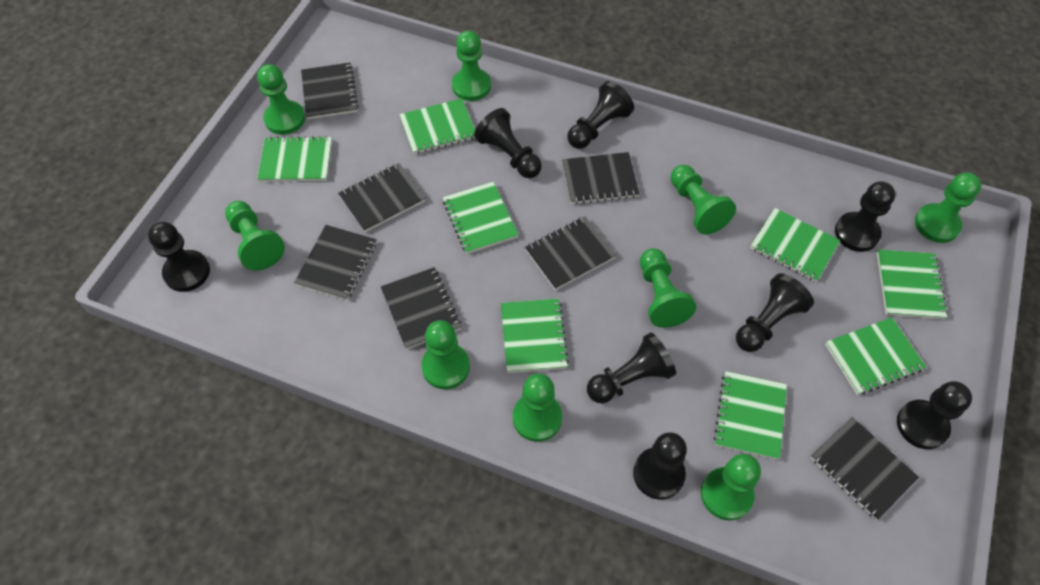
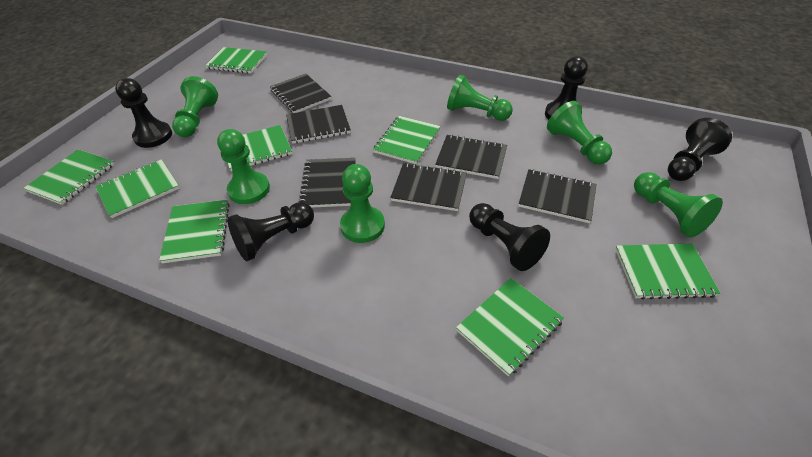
black notebook: [294,225,377,300] [301,63,358,119] [338,163,426,232] [381,267,461,350] [525,216,616,290] [562,152,640,205] [811,417,919,520] = 7 -> [270,74,331,113] [286,105,351,144] [299,158,356,208] [390,163,467,211] [435,134,507,179] [519,169,596,223] = 6
black pawn: [148,222,210,292] [474,108,542,178] [567,81,634,149] [587,332,676,404] [633,432,687,500] [736,273,814,352] [835,182,895,252] [897,381,972,449] = 8 -> [115,78,172,148] [227,202,314,261] [469,203,550,271] [545,56,588,120] [668,118,732,181] = 5
green pawn: [225,201,285,271] [257,64,305,135] [421,320,470,389] [452,31,491,101] [513,373,562,442] [640,248,696,328] [670,165,736,235] [701,454,761,520] [915,173,981,243] = 9 -> [172,76,218,137] [217,129,270,204] [340,164,385,243] [447,75,513,121] [547,101,612,165] [634,172,723,237] = 6

